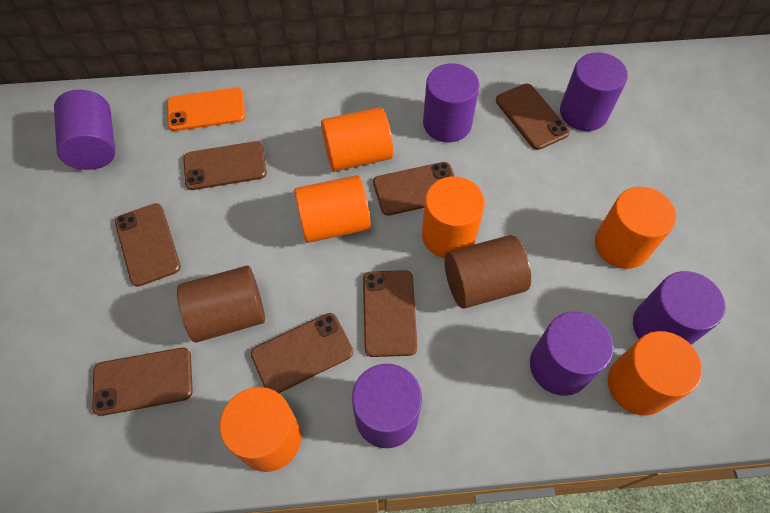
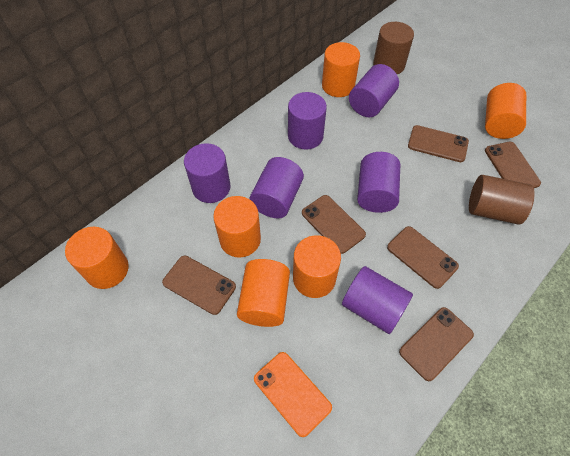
brown phone: [92,348,193,416] [115,203,181,287] [183,141,267,190] [251,313,353,393] [363,270,418,357] [373,162,455,216] [496,84,570,150] = 7 -> [162,255,236,315] [302,195,366,254] [387,226,459,289] [399,307,474,381] [408,125,469,162] [485,142,541,188] = 6

